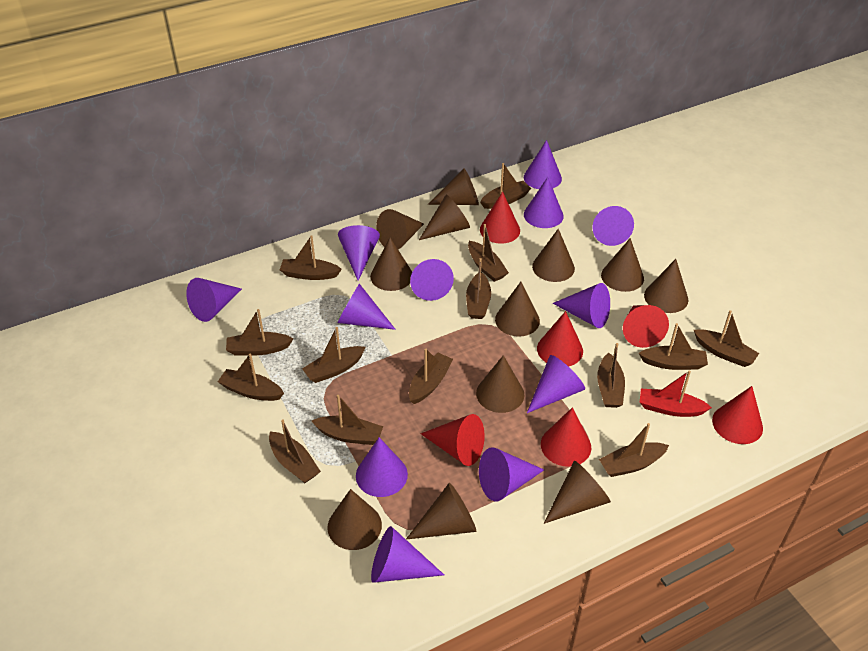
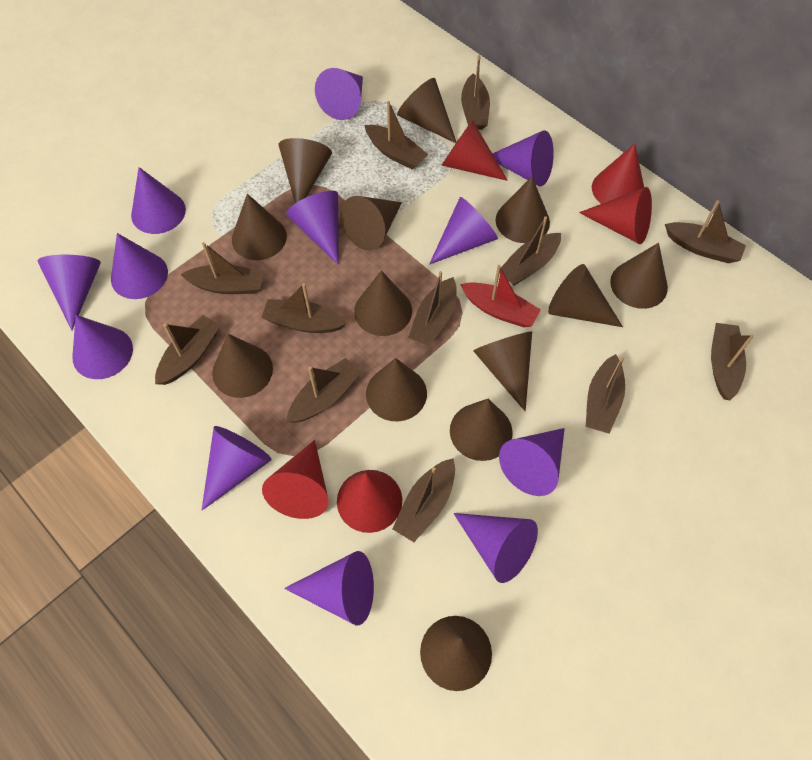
brown boat: [218,353,284,401] [226,309,294,356] [269,420,321,483] [280,235,342,280] [302,327,366,383] [312,395,383,445] [409,349,453,404] [466,258,491,319] [468,224,509,282] [480,163,531,209] [597,343,625,408] [599,423,669,477] [639,323,708,370] [694,310,759,367] = 14 -> [155,315,221,385] [180,242,264,294] [261,283,347,333] [286,358,361,423] [365,101,428,170] [392,458,455,542] [408,271,457,346] [461,55,490,130] [500,217,561,286] [586,354,625,434] [665,200,746,263] [711,323,754,400] = 12
brown cone: [327,489,382,550] [370,238,412,291] [376,209,424,250] [406,483,476,539] [419,195,470,240] [428,168,479,205] [476,355,524,413] [495,282,540,337] [532,229,575,282] [544,461,611,524] [601,238,644,292] [644,259,688,313] = 12 -> [212,334,273,398] [232,194,287,260] [279,138,332,203] [341,196,402,250] [354,271,412,336] [366,358,427,421] [397,78,456,143] [420,616,492,691] [450,399,513,461] [473,331,532,411] [495,177,550,243] [548,264,623,327] [610,243,668,309] = 13
red cone: [420,414,485,466] [480,191,520,244] [537,311,583,367] [541,407,591,467] [623,305,669,348] [712,386,763,444] = 6 -> [262,440,328,519] [337,470,402,533] [441,120,508,181] [579,187,652,244] [592,144,644,204] = 5

